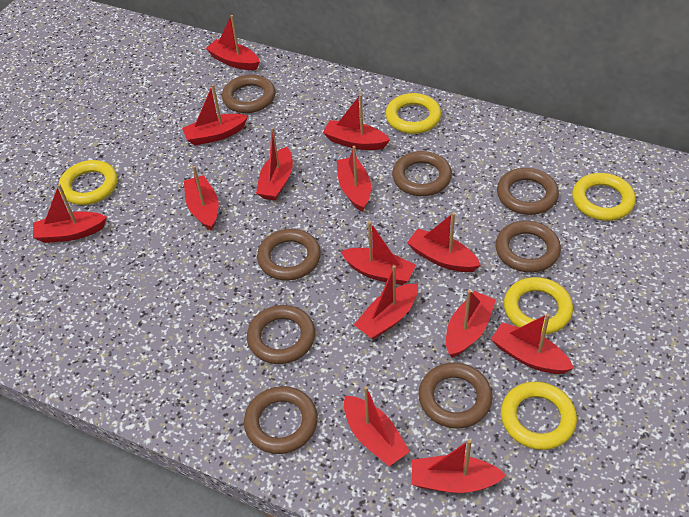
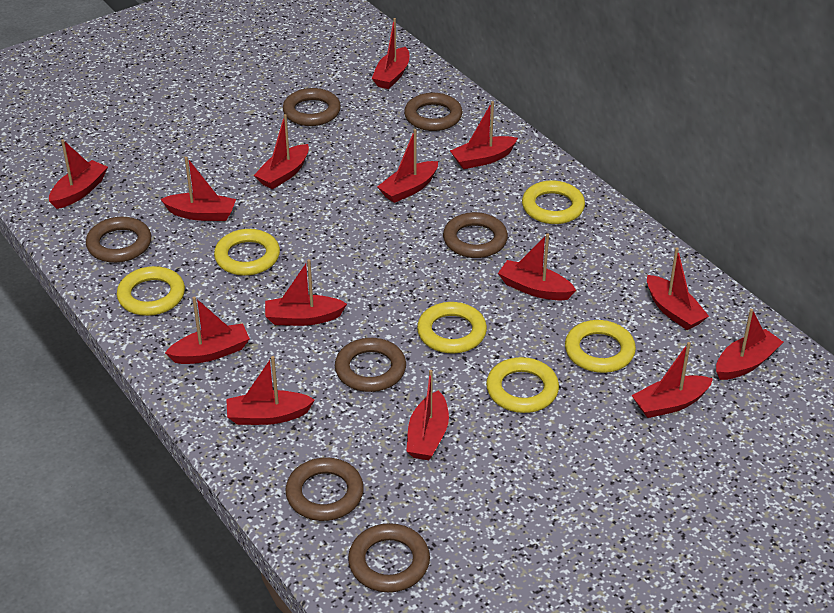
brown ring: [222,75,275,113] [244,386,318,454] [247,305,315,364] [257,229,321,281] [392,151,452,196] [419,362,493,429] [495,221,561,273] [497,168,559,215] = 8 -> [86,217,151,263] [283,88,341,126] [285,457,364,521] [335,338,406,392] [348,523,430,592] [404,93,462,131] [443,212,508,258] = 7
yellow ring: [59,160,118,205] [385,93,441,134] [501,381,577,450] [504,277,573,335] [572,173,636,221] = 5 -> [117,266,185,316] [214,229,280,276] [417,302,487,353] [486,357,559,413] [522,180,585,224] [565,320,636,373] = 6

